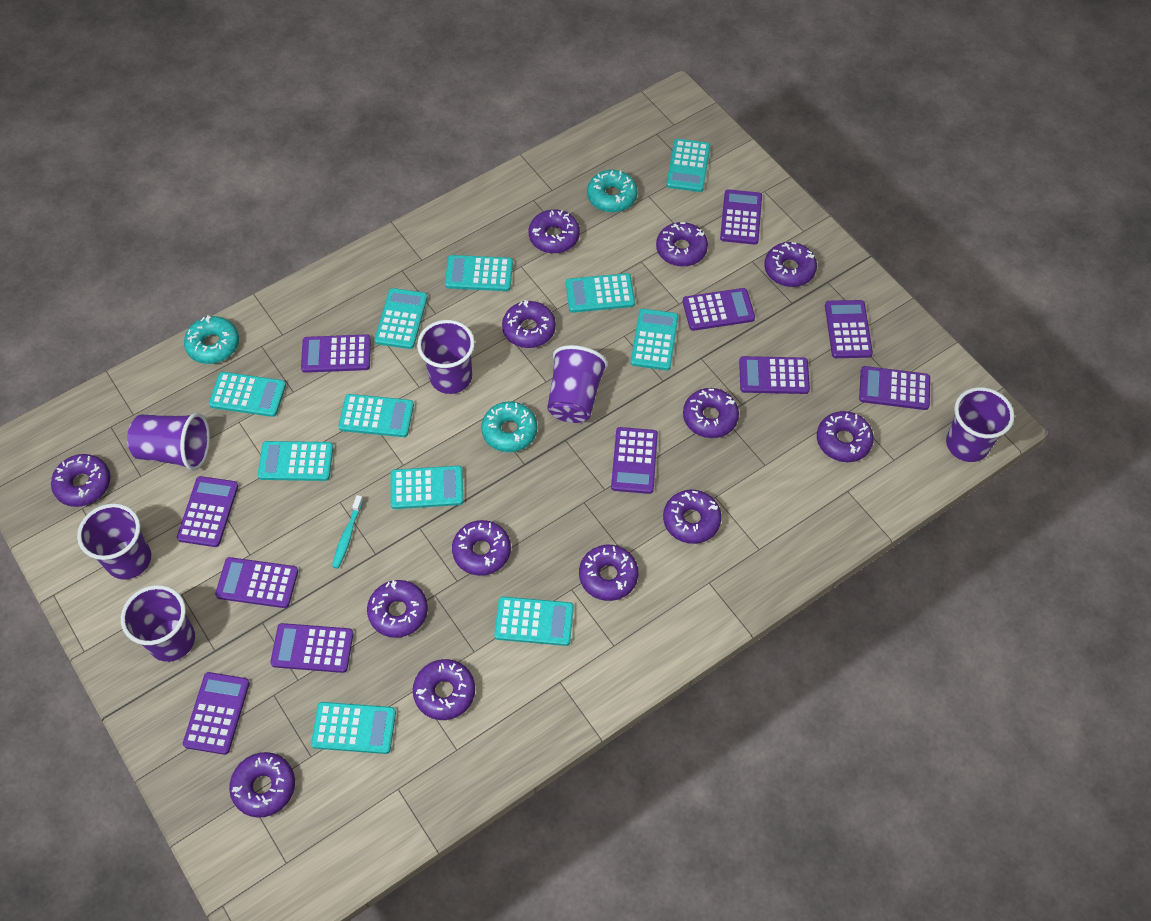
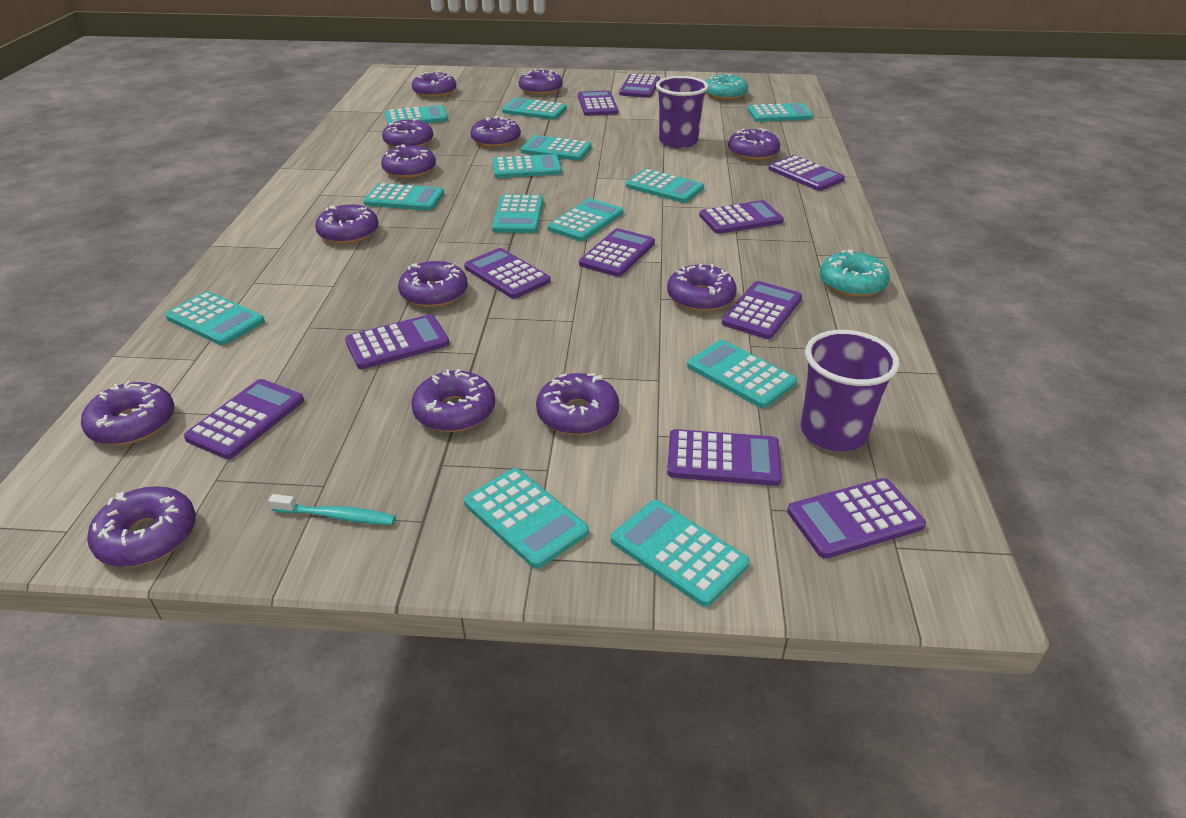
purple cup: [77,503,151,580] [121,585,195,662] [127,413,210,471] [417,320,475,394] [547,345,608,423] [946,387,1014,462] = 6 -> [656,76,708,148] [801,330,900,451] = 2
turquoise calculator: [209,372,286,417] [258,441,333,481] [311,702,396,754] [338,394,414,437] [375,288,428,349] [391,466,464,509] [445,255,513,291] [494,597,574,646] [566,273,635,313] [631,309,678,370] [666,139,710,192] = 11 -> [165,291,265,346] [363,183,444,211] [385,105,448,125] [464,468,589,569] [492,194,543,233] [493,154,562,178] [502,98,567,120] [520,135,592,161] [547,198,623,241] [611,500,749,607] [626,169,704,203] [687,340,797,408] [747,103,813,122] = 13
turquoise donut: [184,316,239,364] [481,401,537,452] [587,170,637,212] = 3 -> [705,73,748,100] [820,249,889,297] = 2

